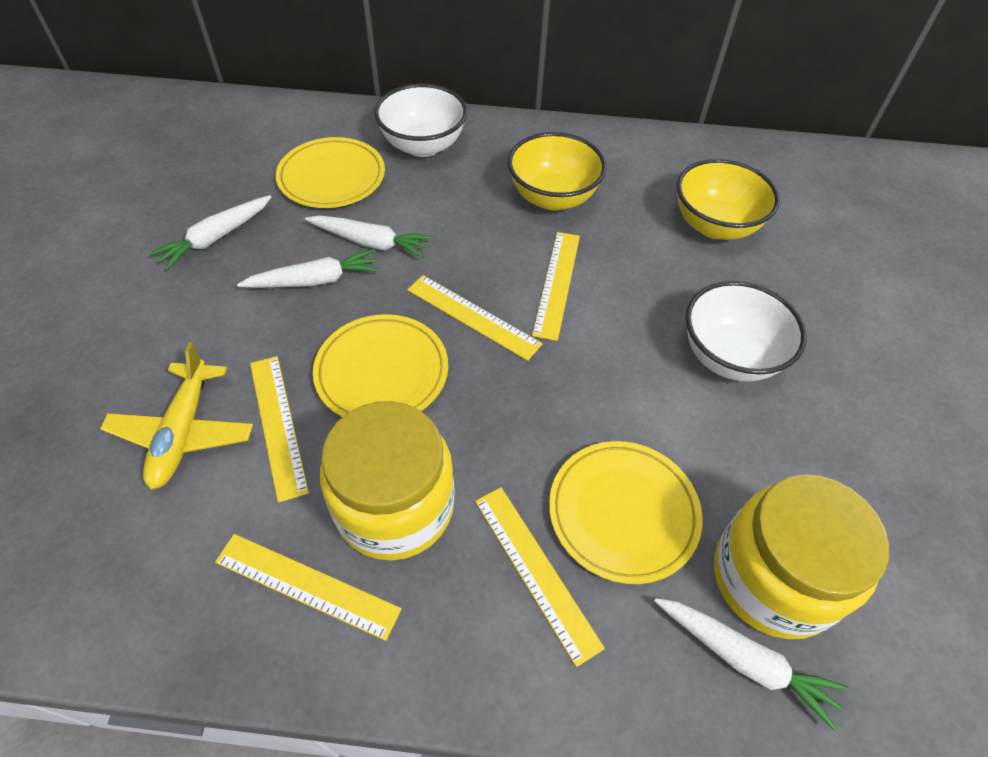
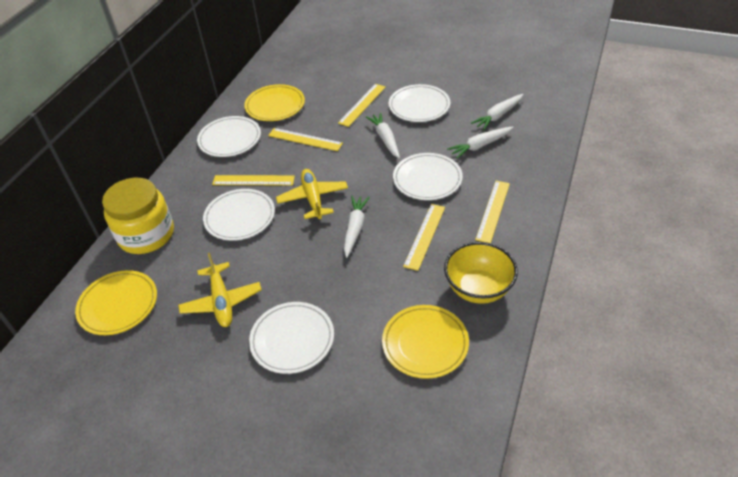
white bowl: [374,84,467,157] [686,281,807,382] = 2 -> none = 0
white plate: none = 0 -> [197,116,261,157] [203,189,275,241] [249,302,334,374] [389,84,450,122] [393,153,463,200] = 5
yellow bowl: [508,132,606,211] [677,159,780,240] = 2 -> [444,242,518,304] = 1
yellow jar: [320,401,455,561] [714,474,889,639] = 2 -> [102,178,174,254] = 1
yellow plane: [100,342,253,490] = 1 -> [178,253,262,327] [276,169,348,219] = 2

